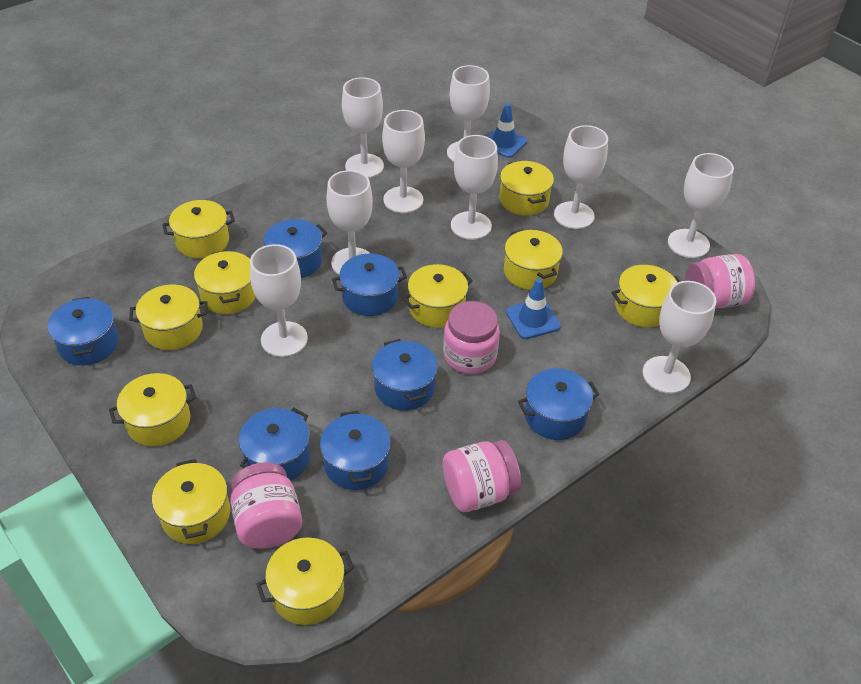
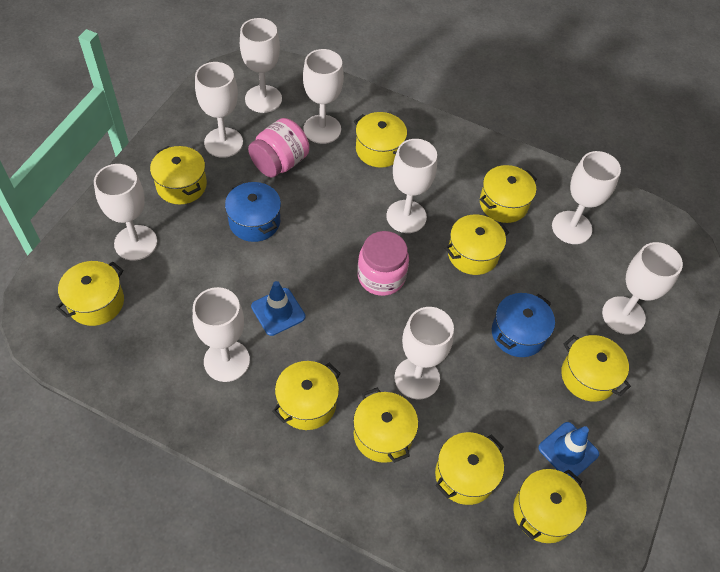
blue pot: [47,297,119,365] [239,408,310,481] [264,219,327,278] [320,411,391,490] [332,254,407,316] [372,339,438,411] [518,368,600,440] = 7 -> [225,181,281,242] [492,293,555,357] = 2
pink jar: [230,462,302,549] [443,301,500,374] [443,440,521,512] [685,254,755,309] = 4 -> [248,118,309,178] [357,231,409,296] = 2

